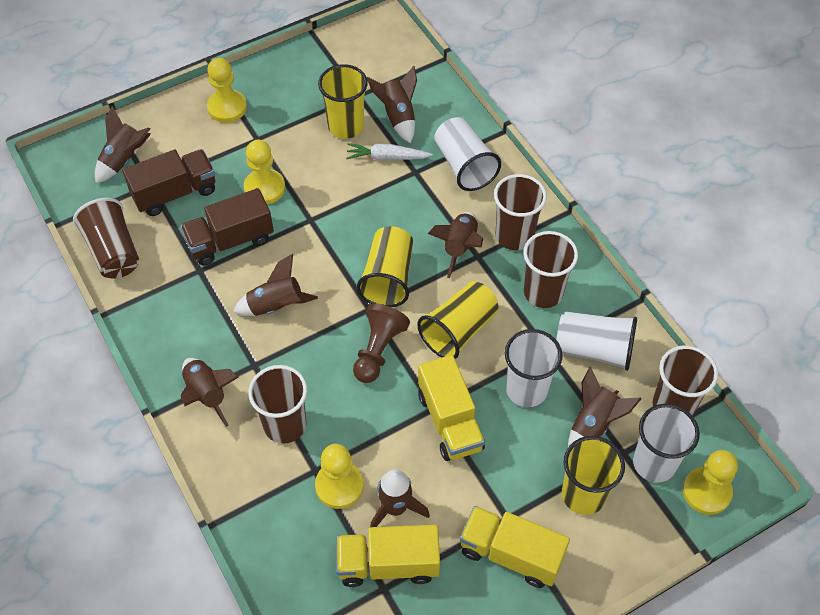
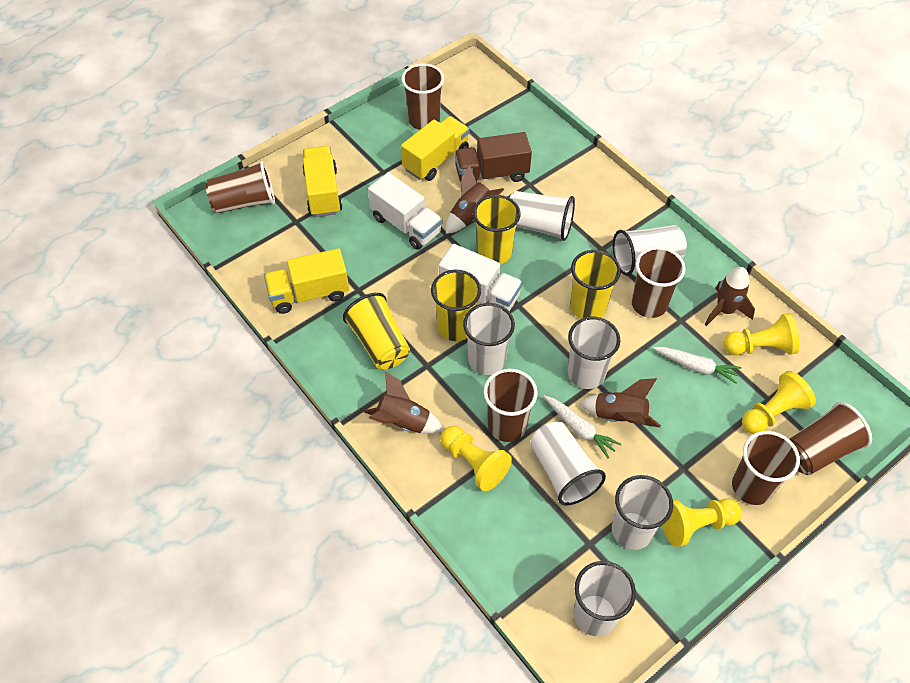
brown cup: [73,198,139,279] [248,365,307,444] [494,174,547,250] [523,231,578,308] [652,346,718,416] = 5 -> [205,161,275,213] [401,63,444,130] [483,369,538,442] [631,247,686,318] [732,431,800,505] [789,402,872,475] = 6
brown pawn: [353,304,410,383] = 1 -> none = 0
brown rocket: [95,106,151,183] [181,358,239,427] [233,254,318,316] [367,66,417,143] [370,469,430,527] [428,212,483,278] [568,367,641,447] = 7 -> [364,371,444,434] [446,165,504,234] [580,378,661,427] [705,267,755,326] = 4
brown truck: [122,149,215,216] [180,188,274,265] = 2 -> [454,132,532,182] = 1
white carrot: [346,143,433,160] = 1 -> [544,395,621,458] [653,347,741,384] = 2
white cup: [434,117,501,191] [505,329,563,407] [556,312,637,371] [633,404,700,482] = 4 -> [463,303,515,375] [510,191,575,241] [530,422,606,505] [568,317,621,389] [574,561,636,636] [612,475,673,550] [613,225,687,276] = 7
white truck: none = 0 -> [368,172,443,250] [439,244,523,311] = 2

